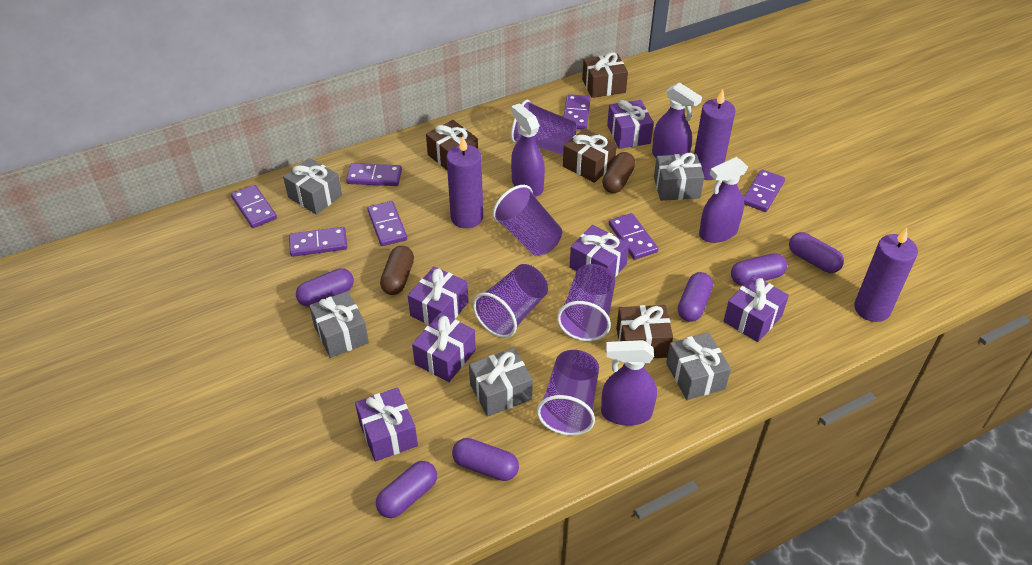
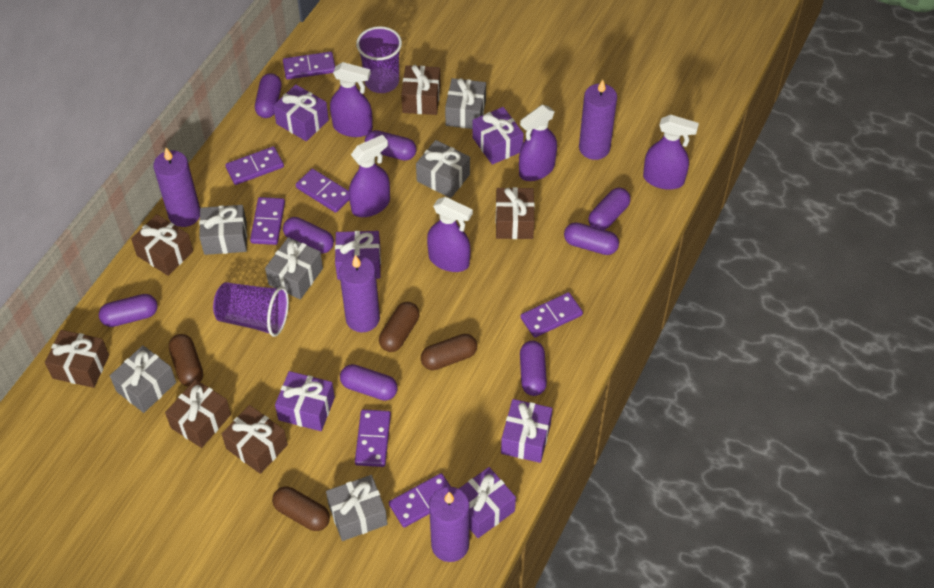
brown capsule: [380,246,414,295] [602,152,635,193] = 2 -> [169,334,203,387] [272,487,330,531] [379,302,420,352] [421,334,477,370] = 4
brown gift: [426,120,478,170] [563,128,617,183] [582,52,628,98] [616,305,673,358] = 4 -> [45,330,109,388] [131,214,193,276] [165,379,231,448] [222,405,288,474] [401,65,441,115] [496,187,535,239] = 6
grey gift: [283,158,342,215] [309,291,369,358] [469,348,533,417] [654,153,704,201] [666,332,731,400] = 5 -> [110,345,176,413] [199,205,247,255] [265,237,323,299] [326,475,387,541] [416,140,470,198] [445,78,486,129] = 6
purple candle: [446,136,483,228] [694,89,736,180] [854,228,918,322] = 3 -> [153,148,200,227] [339,255,380,332] [429,487,470,562] [579,79,617,160] = 4
purple capsule: [296,268,354,307] [376,461,437,518] [452,438,519,481] [678,272,713,322] [731,253,787,286] [789,232,844,273] = 6 -> [99,294,158,327] [255,73,281,118] [283,217,334,254] [340,364,398,401] [365,130,417,161] [520,341,547,396] [564,222,619,255] [588,188,631,230] = 8
purple cup: [473,264,548,338] [493,185,562,256] [511,100,577,155] [537,350,599,436] [557,264,615,341] = 5 -> [213,282,289,337] [356,26,402,93] = 2
purple spray bottle: [511,103,545,197] [601,340,657,426] [652,82,702,158] [699,157,748,243] = 4 -> [330,62,373,137] [349,135,390,217] [427,197,473,272] [519,105,557,181] [643,115,699,190] = 5

